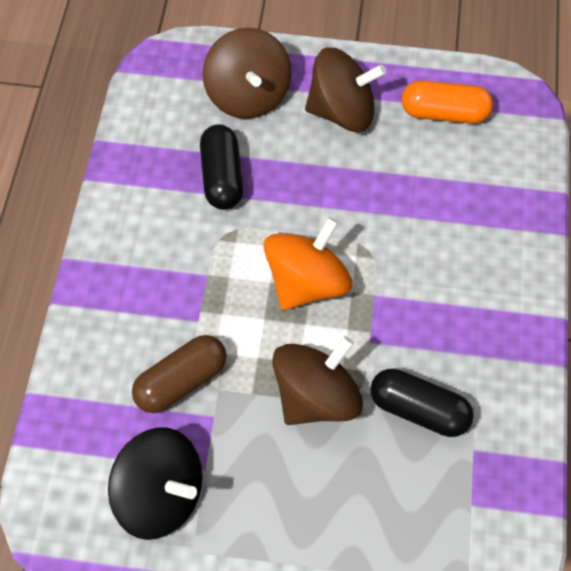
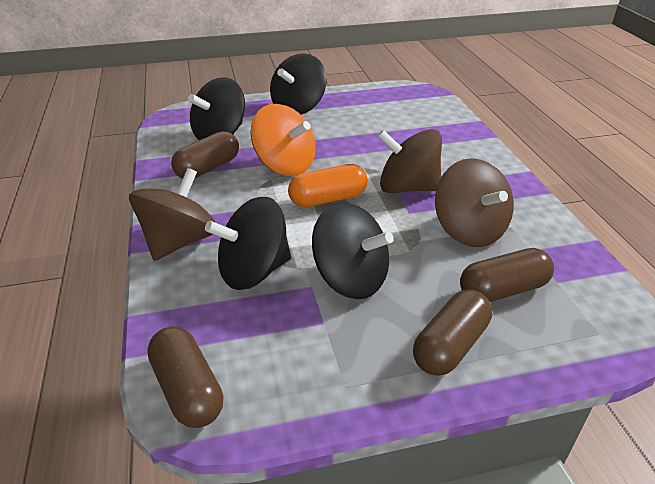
black capsule: [200,124,243,210] [370,368,474,437] = 2 -> none = 0
black spinning top: [108,427,203,540] = 1 -> [188,77,245,140] [205,197,291,290] [270,53,327,115] [312,202,394,299] = 4
brown capsule: [132,335,226,413] = 1 -> [147,326,223,428] [171,131,239,179] [413,289,492,376] [460,248,554,302] = 4

